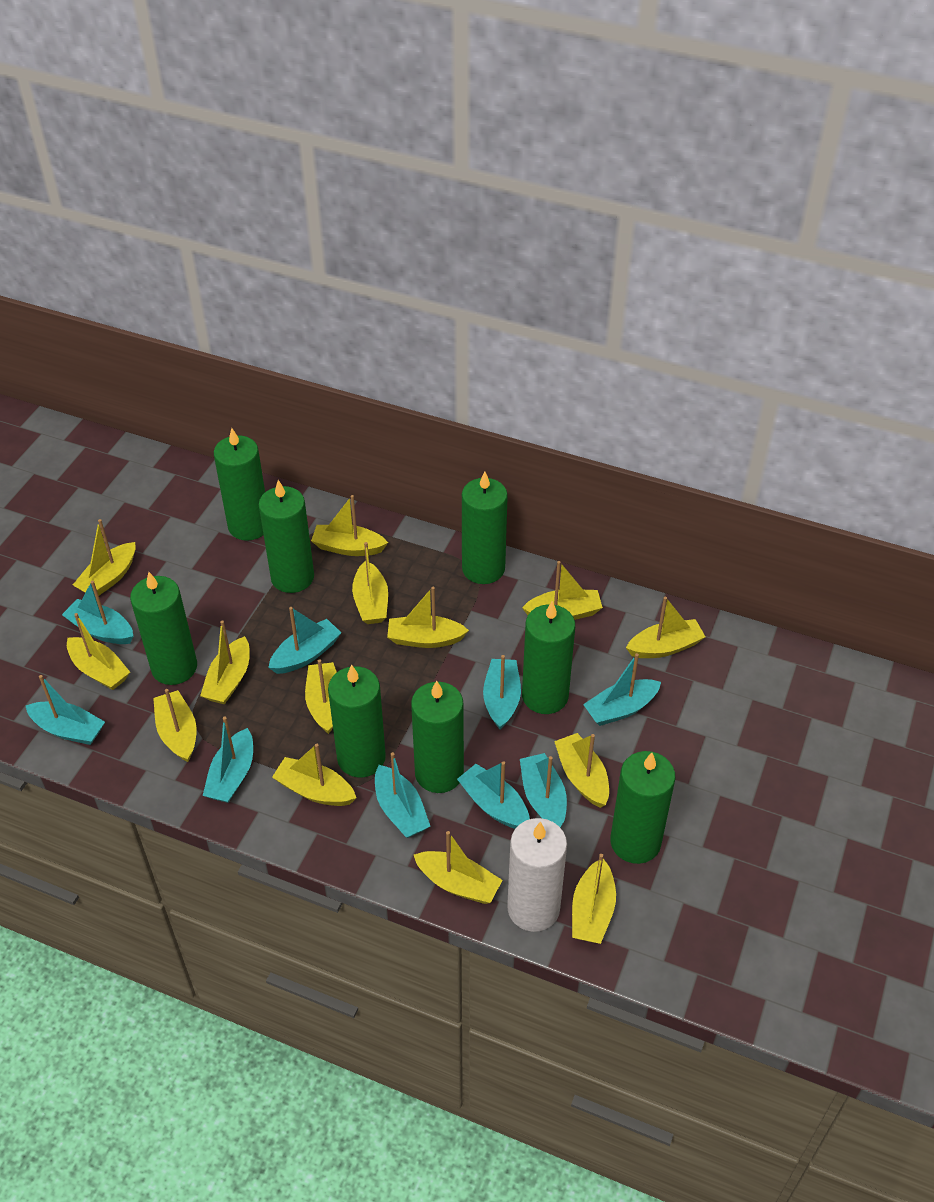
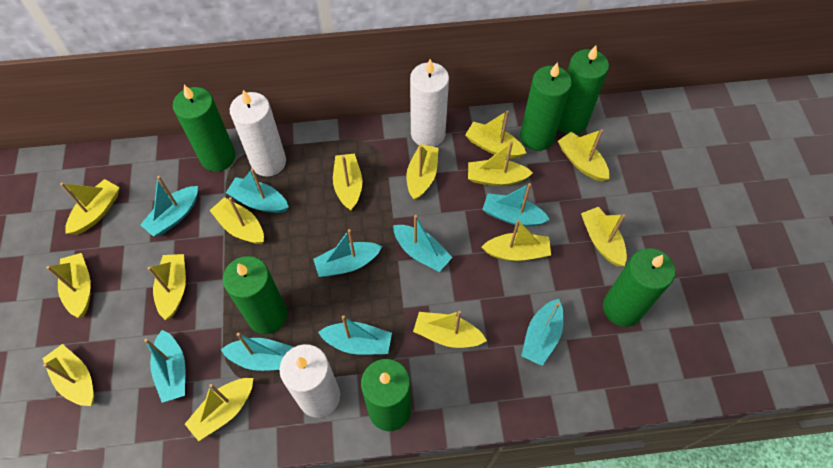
green candle: [130,572,197,685] [214,428,265,541] [259,480,314,593] [328,665,386,778] [411,681,464,793] [462,472,508,584] [522,601,575,714] [610,751,675,864] = 8 -> [173,85,236,171] [223,256,287,334] [361,359,411,431] [520,62,572,151] [558,45,609,134] [603,248,676,327] = 6
white candle: [507,818,567,932] = 1 -> [230,90,286,177] [279,344,340,418] [410,59,449,147] = 3

